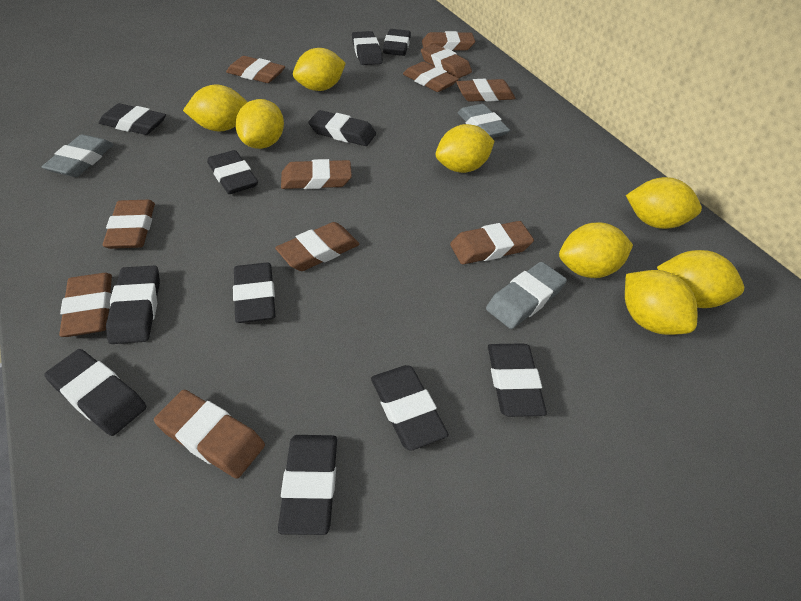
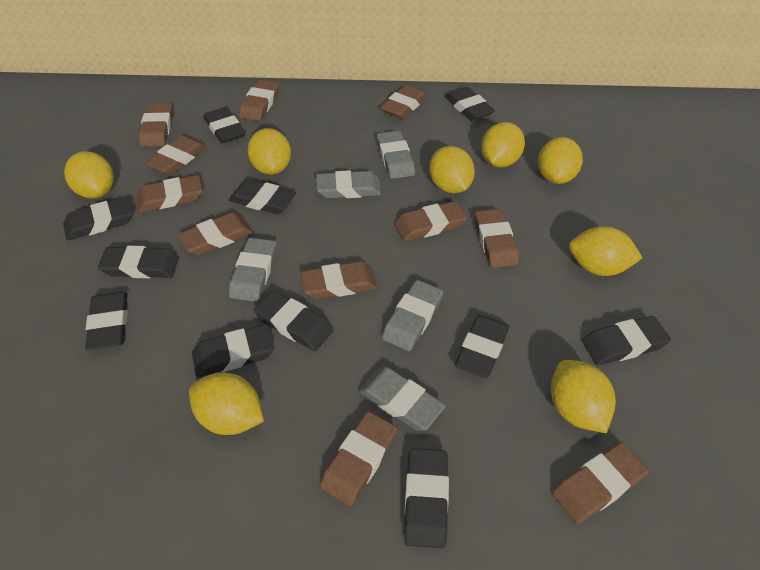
grey eraser: [42,134,114,177] [458,104,510,138] [486,262,567,329] = 3 -> [229,238,276,302] [316,171,381,198] [359,367,446,431] [377,130,415,179] [382,280,443,351] = 5

